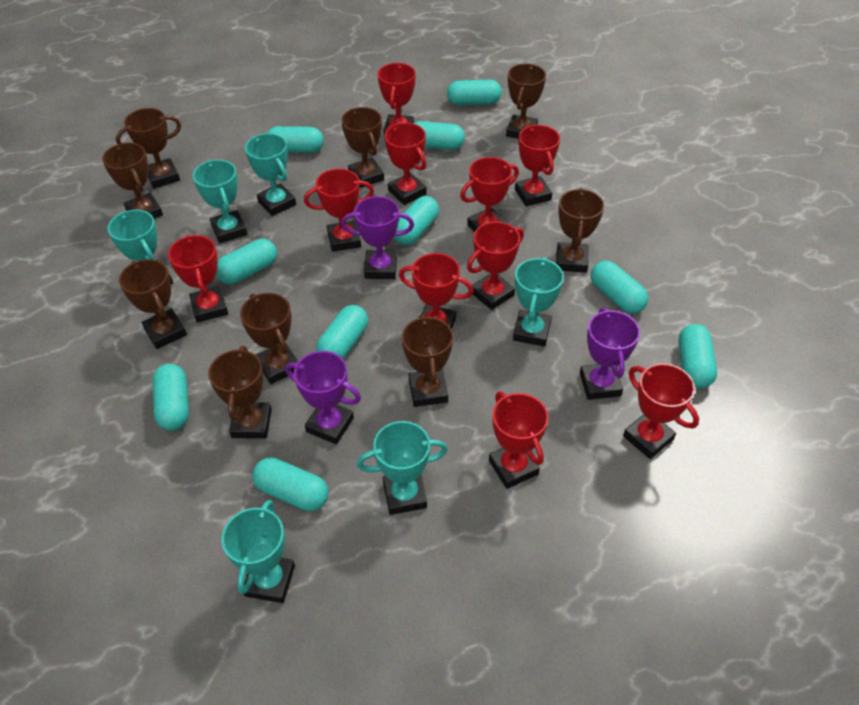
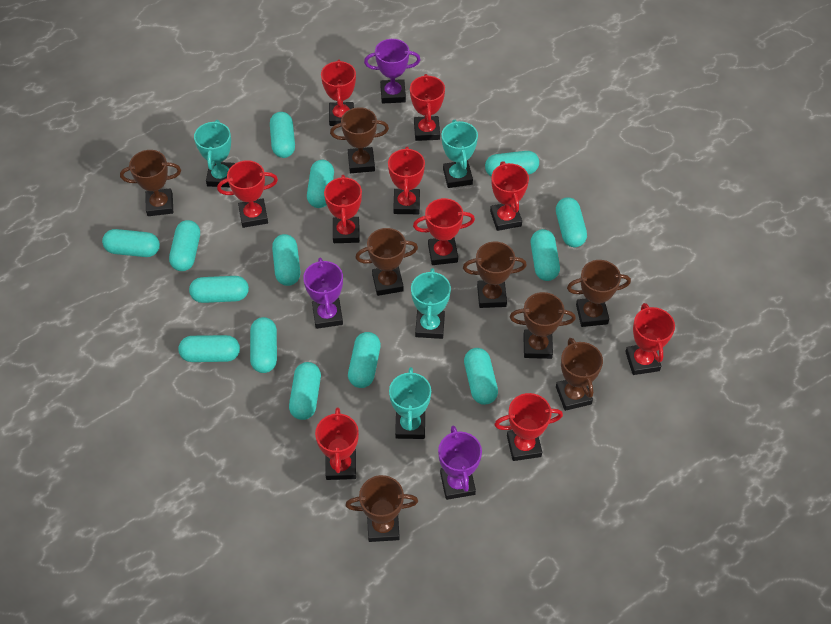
brown trophy: [102,143,163,219] [116,108,181,189] [119,259,187,349] [208,346,272,439] [240,293,298,384] [341,107,384,188] [402,314,453,407] [506,64,546,139] [556,188,604,273] = 9 -> [120,150,181,216] [330,107,389,173] [345,475,418,542] [355,228,418,296] [463,241,527,308] [510,292,576,359] [556,338,603,411] [567,260,631,327] = 8
turquoise capsule: [152,364,189,431] [216,239,277,284] [252,457,329,511] [267,126,323,153] [316,305,368,359] [394,196,439,245] [413,121,465,150] [447,80,502,106] [591,261,648,314] [679,324,717,388] = 10 -> [102,229,160,257] [169,220,200,271] [178,335,240,362] [189,276,249,303] [250,317,277,373] [270,112,295,158] [272,234,300,286] [289,362,321,420] [307,160,334,208] [348,332,381,388] [464,348,498,405] [485,151,539,177] [531,229,560,281] [556,197,587,247] = 14
turquoise trophy: [108,210,173,285] [193,160,247,243] [222,500,295,603] [245,133,296,216] [357,421,448,515] [513,257,564,347] = 6 -> [194,120,235,187] [389,367,431,439] [411,268,451,339] [442,120,478,188] = 4

